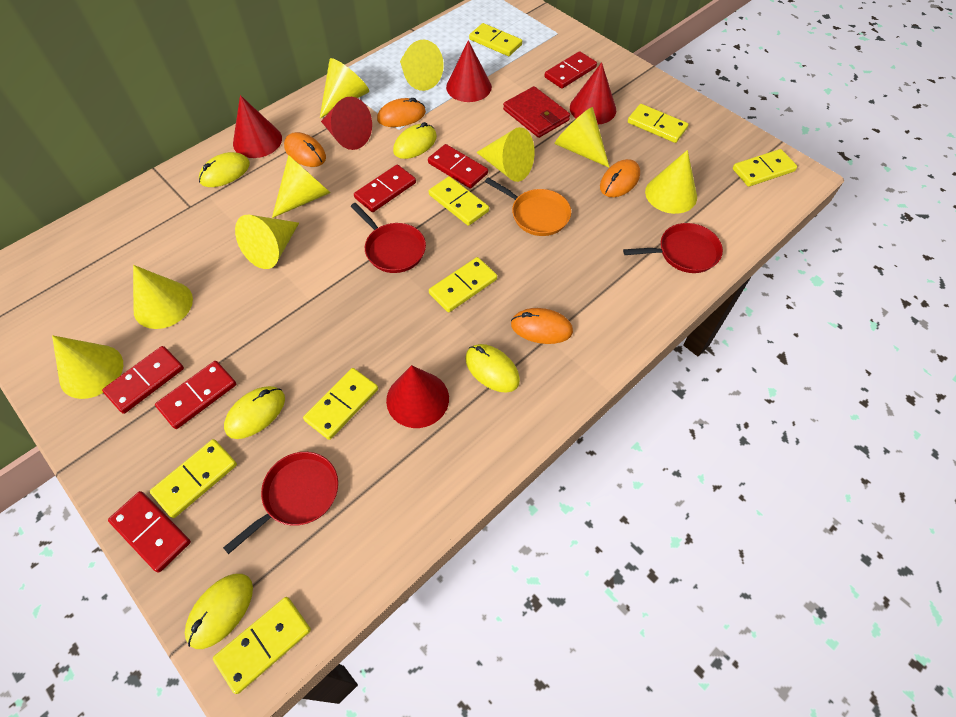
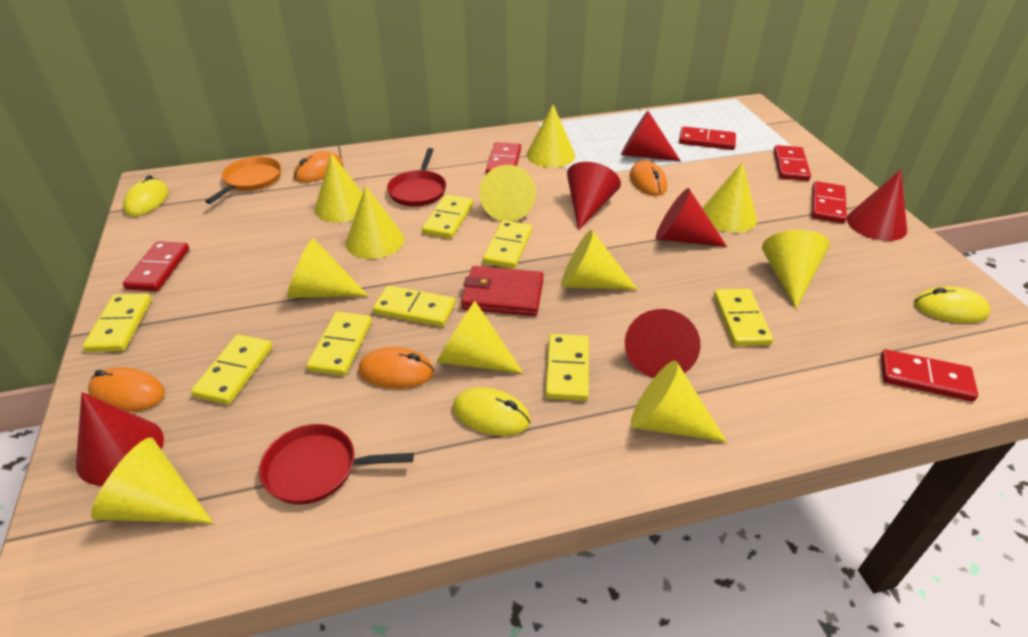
red cone: [233,95,282,158] [321,97,372,150] [386,365,449,428] [446,40,492,102] [570,62,616,125] = 5 -> [76,392,164,486] [567,162,621,230] [621,111,681,161] [625,309,700,378] [656,188,727,247] [847,170,907,241] = 6
red pan: [223,452,338,554] [350,203,426,273] [623,223,723,273] = 3 -> [259,424,414,505] [387,148,446,207] = 2
yellow cone: [52,335,123,399] [133,265,193,329] [235,215,299,269] [272,155,331,218] [320,58,369,118] [400,40,444,91] [476,127,535,182] [554,107,610,168] [645,150,697,214] = 9 -> [91,437,214,523] [287,238,369,298] [315,153,363,223] [346,186,404,259] [437,301,524,374] [479,165,536,221] [527,105,575,168] [561,230,638,290] [631,361,727,442] [702,162,757,233] [762,230,830,309] = 11
yellow mouse: [185,574,253,649] [199,152,250,187] [224,386,285,439] [393,122,437,159] [465,344,520,393] = 5 -> [123,175,169,217] [453,387,531,436] [914,286,990,323] = 3

